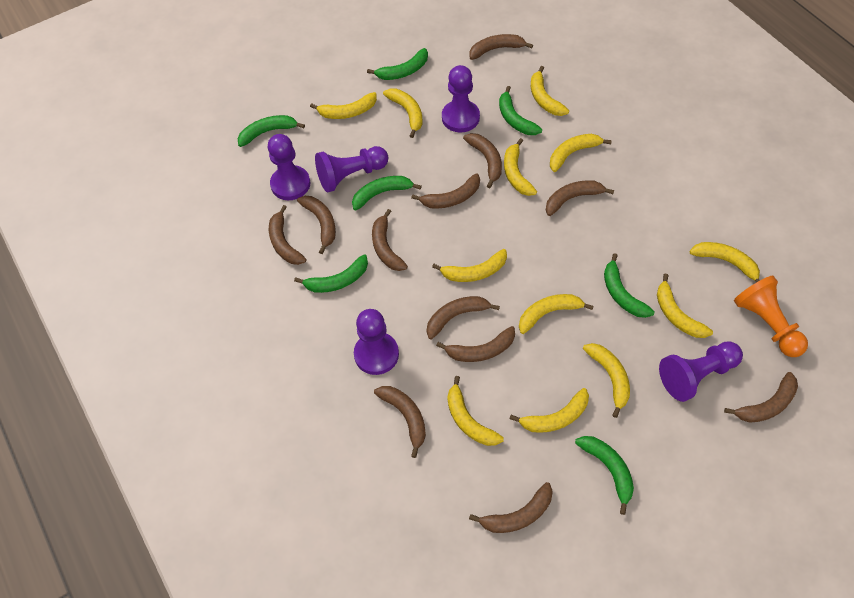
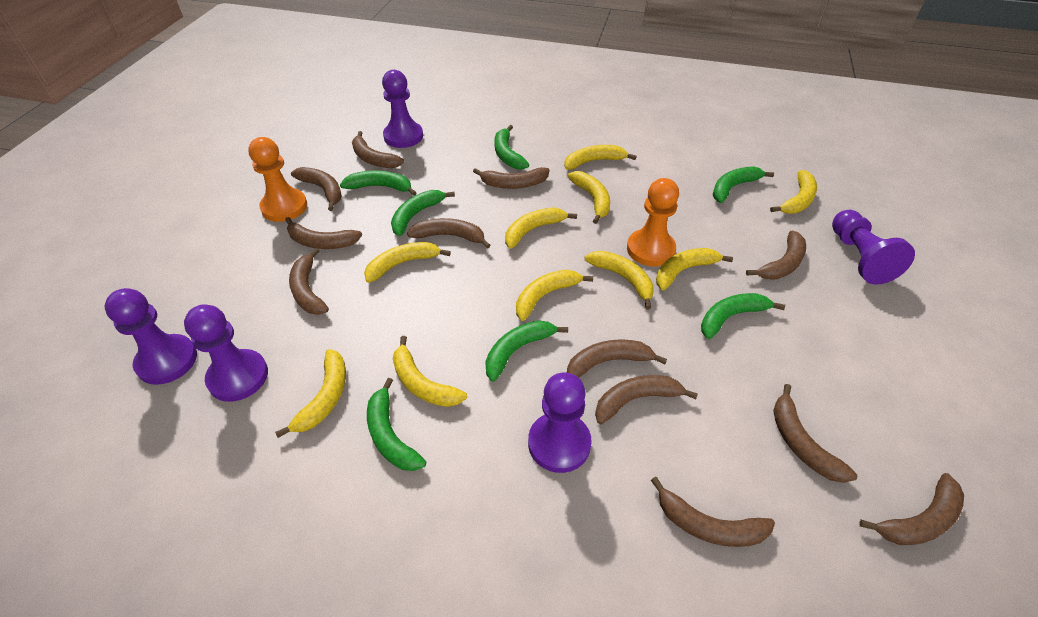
orange pawn: [734,276,808,357] = 1 -> [248,137,307,222] [627,178,679,267] = 2
yellow banana: [310,92,377,119] [383,89,423,138] [432,249,507,282] [447,376,504,446] [504,138,537,196] [510,388,589,433] [519,294,594,334] [531,66,569,116] [550,134,612,172] [583,343,630,418] [657,274,713,338] [689,242,760,283] = 12 -> [275,349,346,438] [364,242,451,283] [393,336,467,407] [505,208,577,249] [516,270,593,321] [564,145,637,170] [568,171,610,224] [585,251,654,310] [656,248,733,291] [770,170,817,214] = 10

